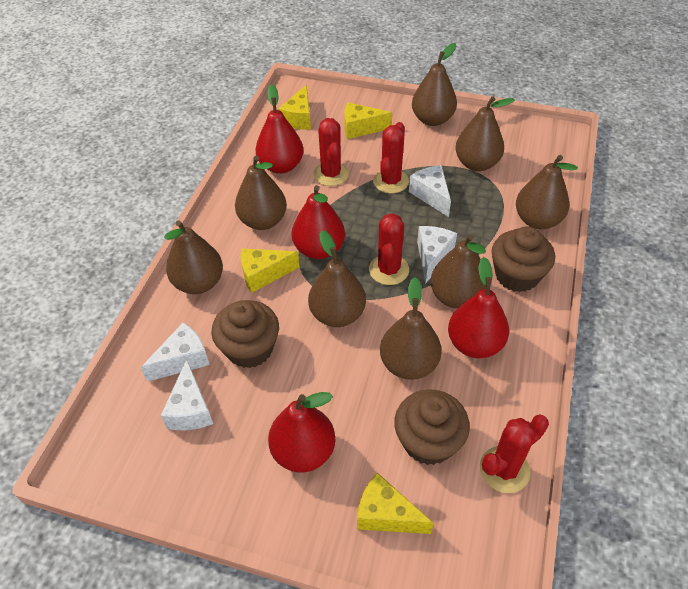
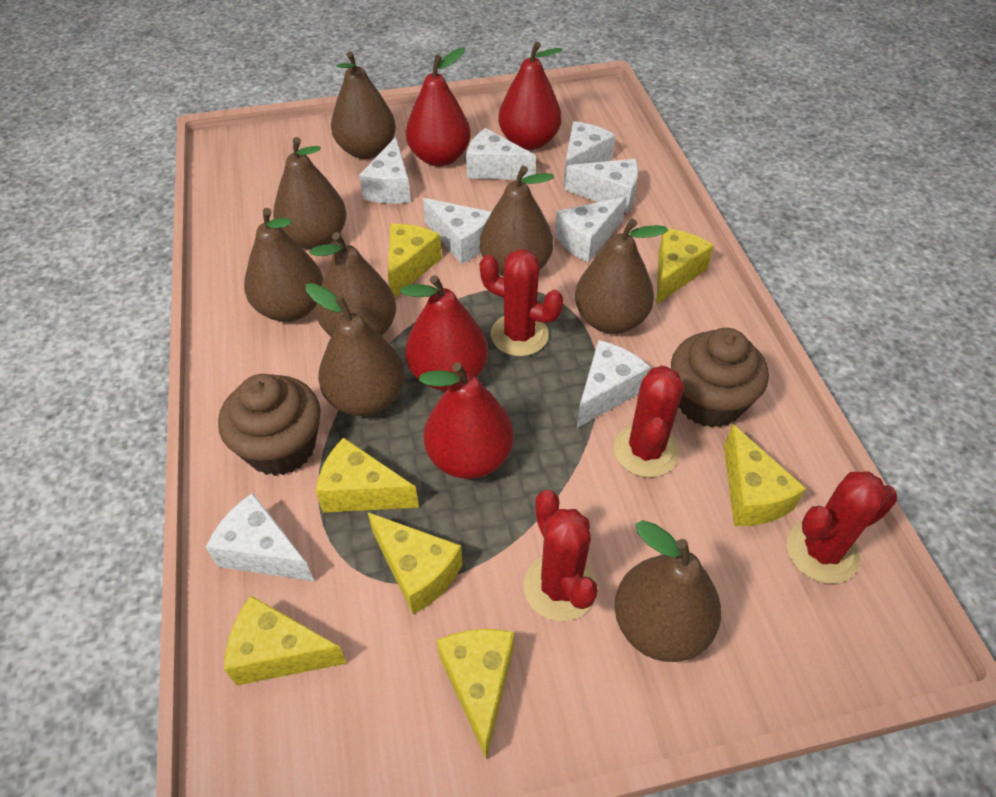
brown cupcake: [211,300,279,368] [394,389,470,465] [492,226,555,292] = 3 -> [218,374,321,476] [671,328,769,428] = 2
white cheese: [141,323,210,382] [161,359,213,430] [409,165,451,217] [417,226,457,284] = 4 -> [206,493,314,581] [359,137,411,204] [423,198,492,264] [466,128,536,180] [555,197,626,262] [564,121,615,186] [565,159,638,213] [577,340,651,428] = 8
yellow cheese: [241,248,300,293] [278,85,311,129] [344,102,392,139] [357,473,434,534] = 4 -> [224,595,347,686] [316,438,419,513] [368,512,463,614] [388,224,442,298] [437,629,514,760] [656,228,714,305] [724,424,806,526] = 7

